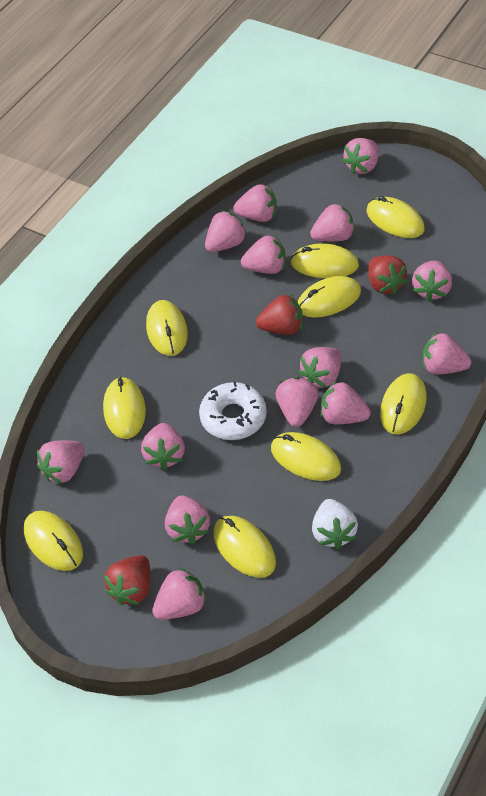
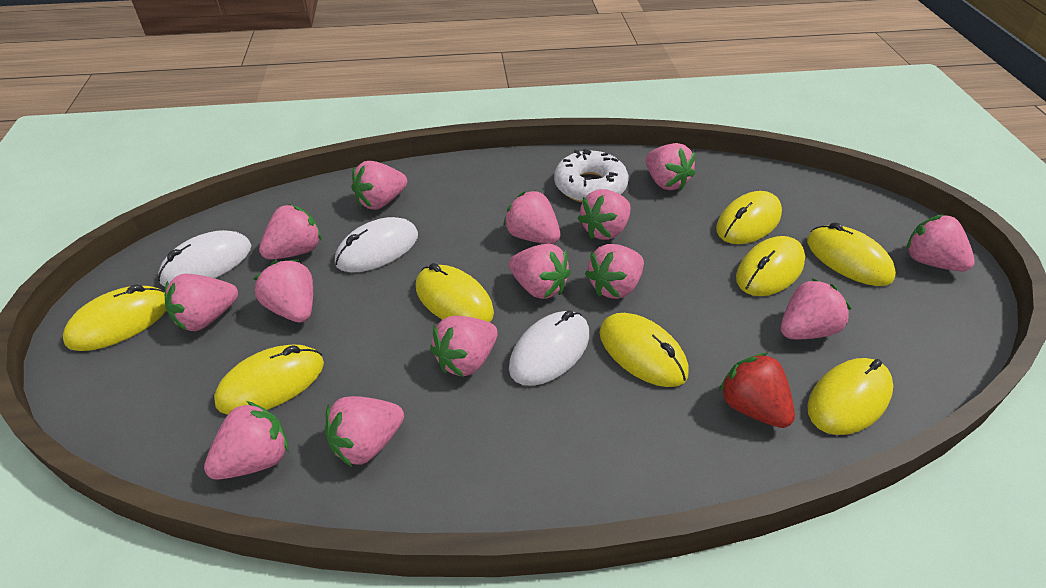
red strawberry: [104,555,150,605] [256,294,302,335] [368,255,408,295] = 3 -> [719,353,795,428] = 1
white mouse: none = 0 -> [158,230,252,287] [335,217,418,272] [509,310,589,386] = 3
white strawberry: [312,499,358,549] = 1 -> none = 0
yellow mouse: [24,511,83,571] [103,377,146,439] [146,300,188,356] [214,516,276,578] [271,432,341,481] [290,243,359,278] [298,276,361,318] [367,196,424,238] [380,373,427,435] = 9 -> [63,285,167,351] [214,345,324,415] [416,263,494,322] [599,313,689,387] [716,191,782,244] [736,236,805,296] [807,222,896,286] [808,358,893,435] = 8

